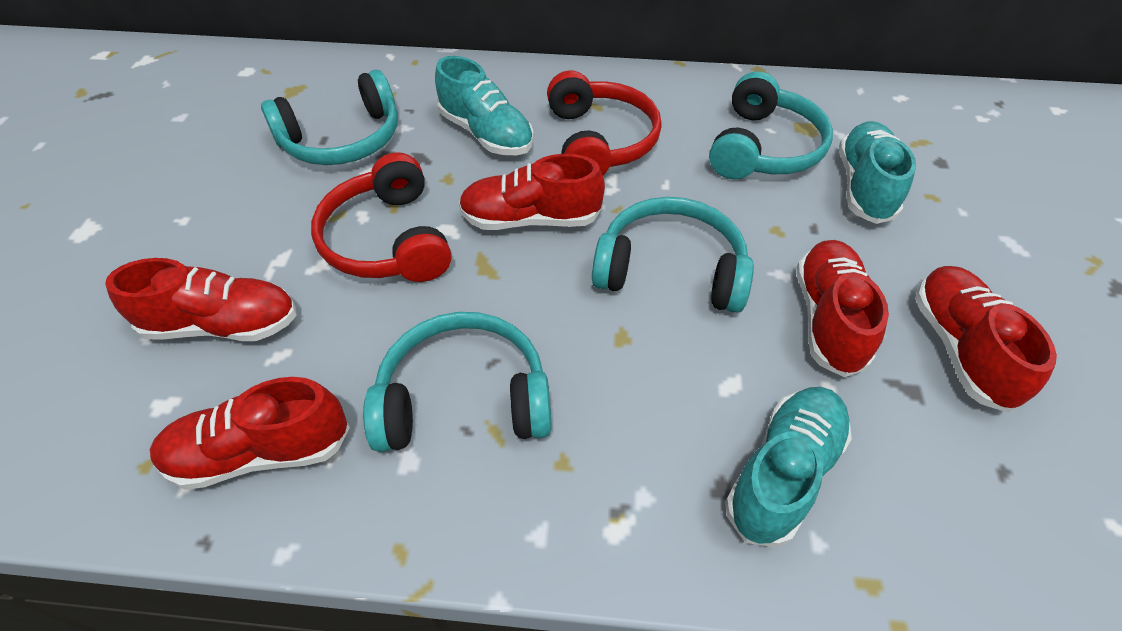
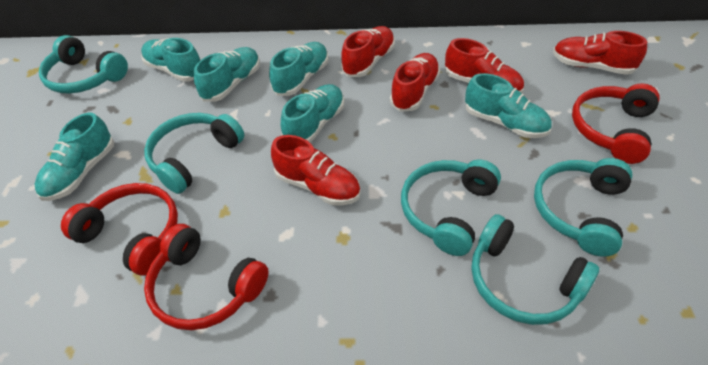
red headphones: [311,152,451,282] [547,70,662,175] = 2 -> [61,183,178,276] [144,224,269,330] [572,83,660,164] = 3
turquoise headphones: [261,70,398,165] [363,312,552,452] [592,197,754,313] [709,71,833,179] = 4 -> [39,35,128,94] [144,113,244,194] [401,160,501,256] [471,214,599,325] [534,158,632,257] = 5
turquoise shoe: [435,56,534,155] [725,387,852,547] [839,121,916,224] = 3 -> [34,113,114,201] [141,38,200,82] [194,47,260,102] [269,42,329,96] [281,84,344,143] [465,73,552,138] = 6

